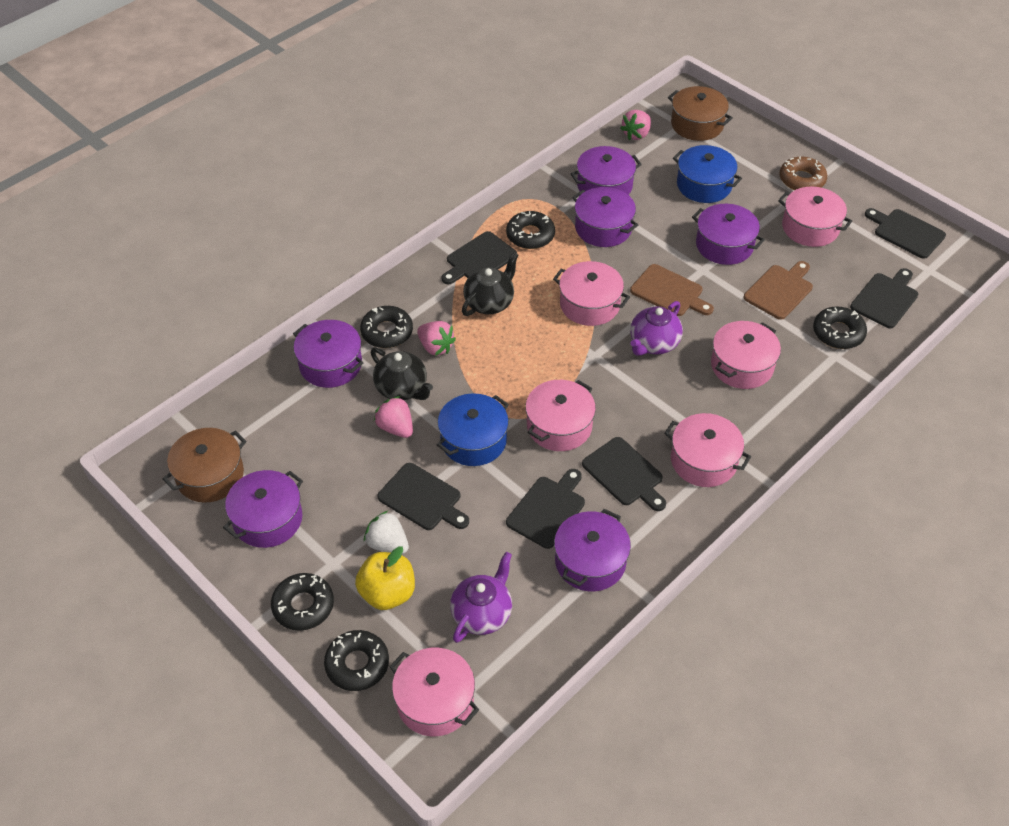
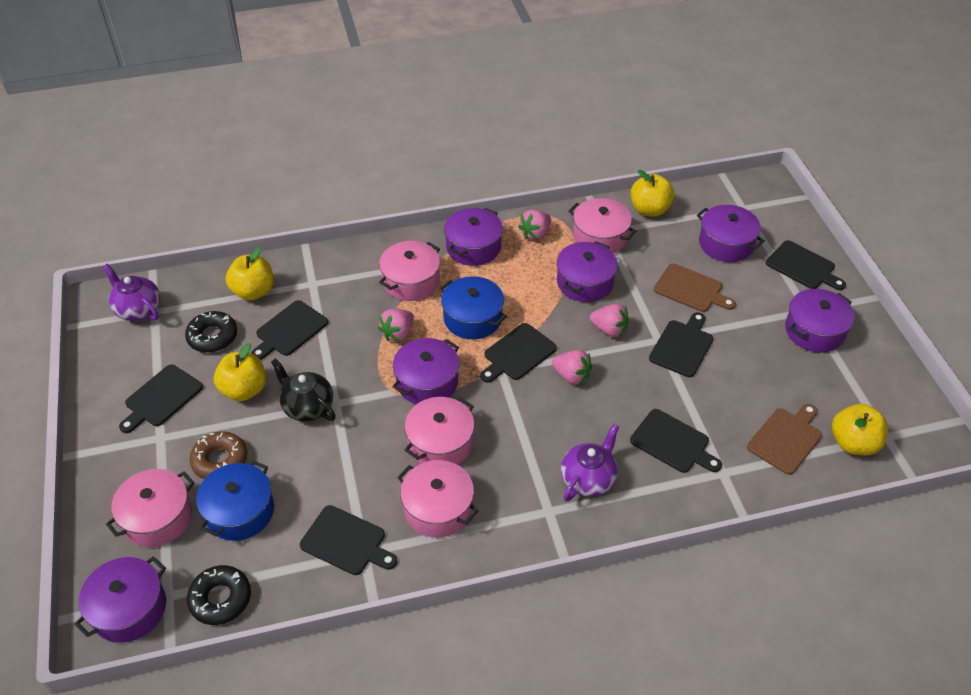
black cutting board: [377,463,469,530] [441,231,517,284] [506,469,585,549] [582,437,666,511] [850,268,918,328] [865,208,946,259] = 6 -> [119,364,203,433] [251,300,328,360] [300,505,397,575] [480,323,557,383] [630,409,722,473] [649,312,713,377] [766,240,846,290] = 7
black donut: [271,573,334,631] [324,630,389,691] [360,306,413,348] [506,211,555,249] [813,307,867,349] = 5 -> [185,311,237,353] [187,565,251,625] = 2
black teapot: [371,347,433,400] [462,252,518,316] = 2 -> [271,358,336,422] = 1
brown pot: [163,428,246,502] [668,86,733,141] = 2 -> none = 0
pink pot: [389,648,479,736] [525,380,596,451] [553,261,630,326] [664,413,751,487] [711,321,781,389] [778,187,852,247] = 6 -> [106,469,194,547] [379,241,440,301] [397,460,478,538] [404,397,475,465] [568,198,636,253] = 5
pink strawberry: [374,396,413,438] [417,321,456,356] [620,110,651,140] = 3 -> [378,309,414,342] [518,210,551,240] [552,350,592,385] [590,304,629,337] = 4
white strawberry: [364,511,409,554] = 1 -> none = 0
yellow apple: [355,546,415,610] = 1 -> [214,343,266,401] [226,247,274,300] [631,170,674,217] [832,404,888,455] = 4

